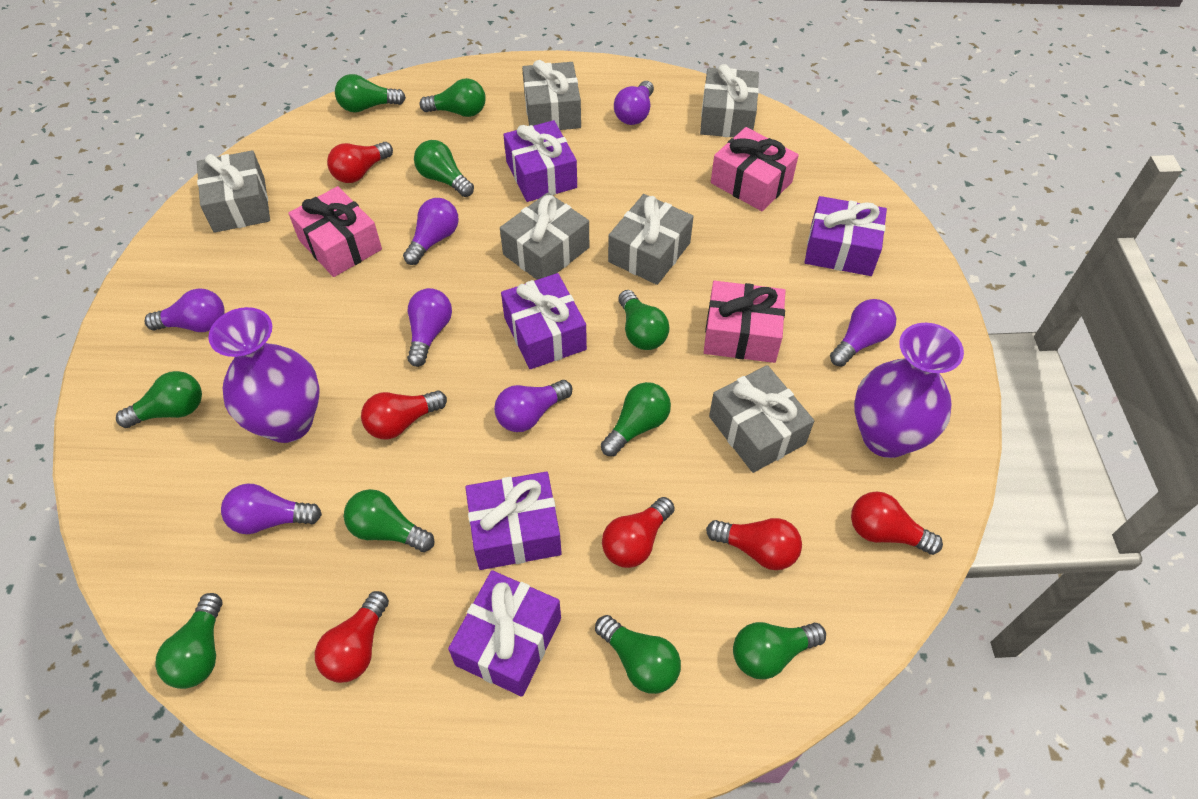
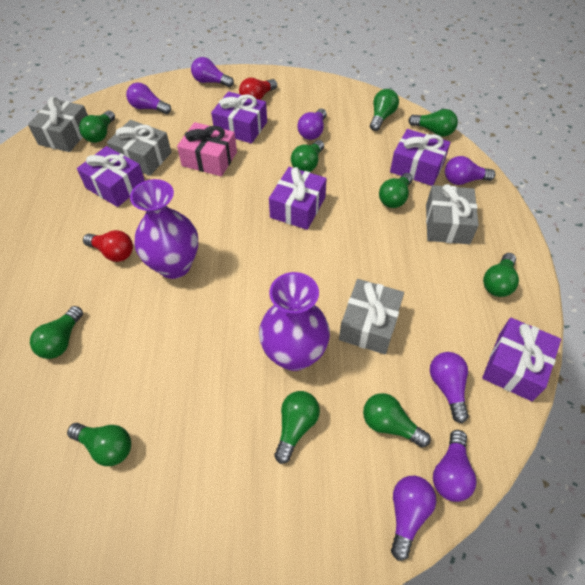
grey gift: [197,150,270,233] [500,192,589,280] [522,60,581,130] [608,194,694,285] [700,64,759,137] [709,365,814,473] = 6 -> [28,97,88,152] [107,120,172,176] [339,279,404,354] [426,184,479,244] = 4
pink gift: [288,186,382,277] [704,281,785,363] [711,127,799,211] = 3 -> [177,122,237,176] = 1
red light bulb: [315,591,389,683] [327,142,393,183] [361,390,447,439] [602,497,675,568] [706,518,802,570] [851,491,943,555] = 6 -> [83,230,133,262] [239,78,277,100] = 2

